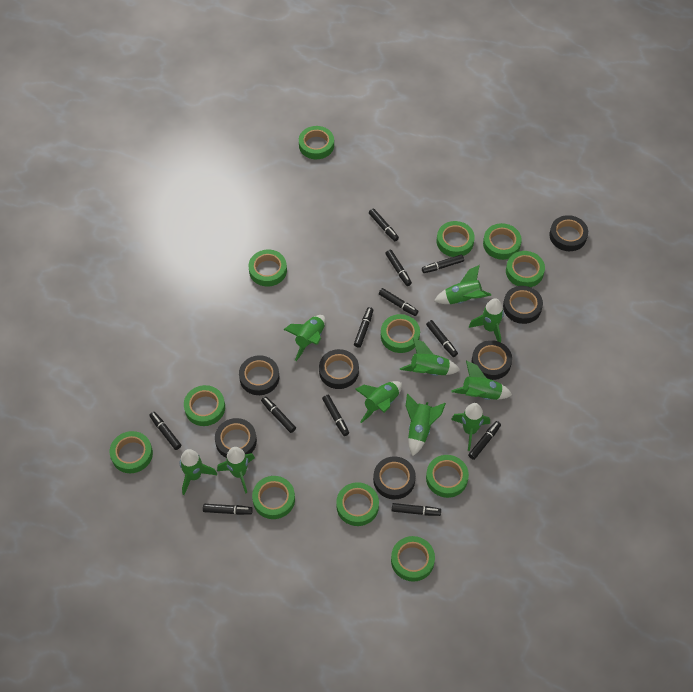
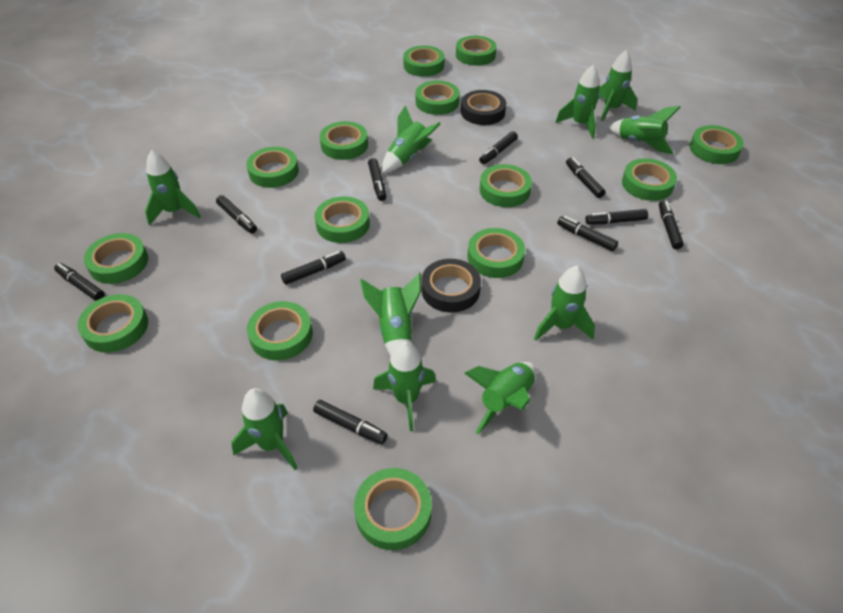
black marker: [149,412,181,450] [203,504,253,515] [261,396,296,433] [322,395,349,436] [354,307,373,348] [369,208,399,241] [379,288,419,316] [385,250,412,286] [392,503,441,516] [422,254,464,273] [426,320,458,357] [468,421,501,460] = 12 -> [54,263,105,301] [216,195,257,233] [281,251,346,285] [313,400,388,444] [368,158,386,201] [479,131,518,164] [557,216,618,251] [566,157,605,198] [585,209,648,225] [659,200,684,249] = 10
black tape: [215,418,257,458] [239,355,279,395] [319,349,359,389] [373,456,416,499] [471,340,512,380] [503,286,543,324] [549,215,588,251] = 7 -> [421,259,481,313] [461,90,506,125] = 2
green tape: [110,431,153,473] [184,385,225,426] [249,250,287,286] [252,476,295,519] [299,126,334,159] [336,482,379,526] [381,314,420,353] [391,536,435,582] [426,455,469,498] [437,221,475,257] [483,223,522,260] [506,251,545,287] = 12 -> [78,294,148,353] [84,233,148,284] [246,147,299,188] [247,301,313,360] [315,196,370,243] [320,121,368,160] [354,468,432,550] [403,46,445,77] [416,80,460,115] [456,36,496,66] [467,228,525,278] [480,164,532,207] [622,158,677,201] [690,125,744,164] = 14

